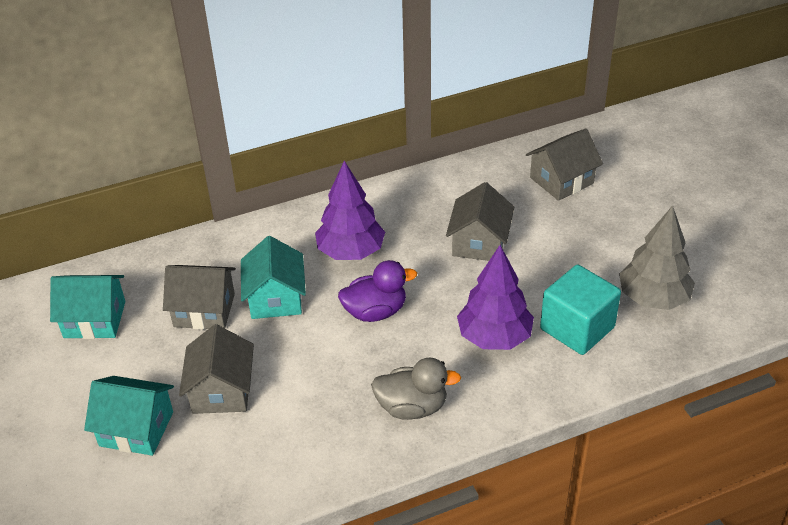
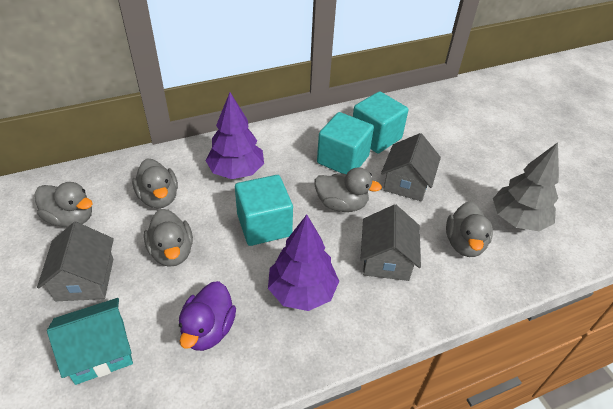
grey duck: [371,357,461,420] = 1 -> [35,182,93,227] [132,159,178,208] [144,209,193,267] [314,167,382,212] [446,201,493,257] = 5
grey house: [163,265,236,330] [179,324,254,414] [446,182,514,261] [526,128,603,201] = 4 -> [37,222,114,301] [360,204,421,281] [381,133,441,201] = 3
turquoise cube: [540,265,621,355] = 1 -> [235,175,293,246] [317,112,374,174] [353,91,408,154] = 3
turquoise house: [50,275,125,339] [84,376,174,456] [241,236,306,319] = 3 -> [47,298,133,385] = 1

